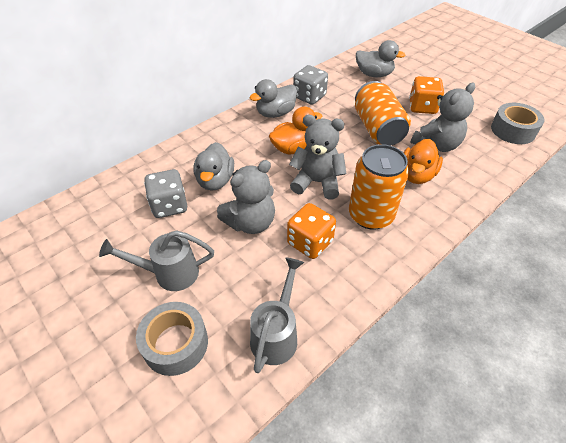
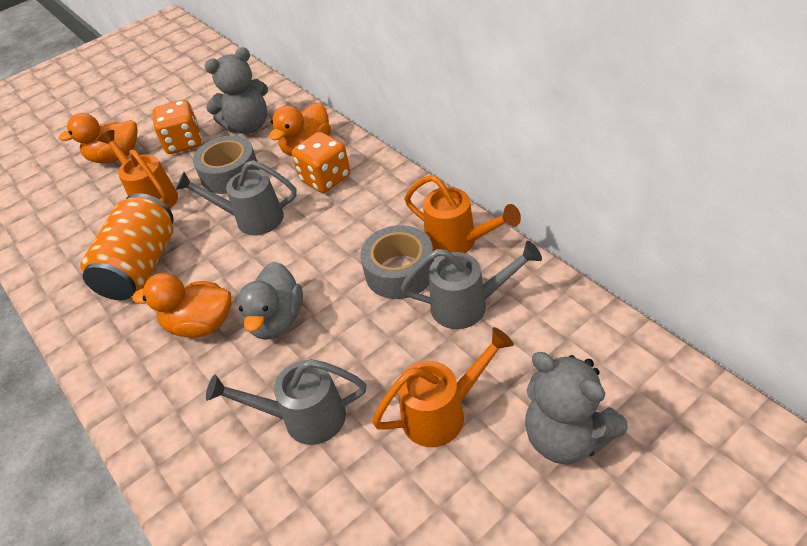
grey dice: [144,169,187,218] [293,65,328,105] = 2 -> none = 0
grey duck: [193,142,234,191] [249,79,297,118] [356,40,406,77] = 3 -> [237,262,303,340] = 1
grey teddy bear: [217,160,275,234] [289,115,346,200] [410,83,475,152] = 3 -> [204,47,268,134] [525,352,628,464] = 2
grey watering can: [99,230,214,291] [250,257,304,373] = 2 -> [176,160,297,235] [206,359,367,445] [401,241,542,329] = 3
orange can: [349,144,409,230] [355,81,411,146] = 2 -> [80,193,174,300] = 1
orange duck: [269,106,322,155] [404,139,443,184] = 2 -> [59,113,138,163] [132,273,231,338] [269,103,331,156] = 3
orange watering can: none = 0 -> [98,130,178,209] [372,327,514,447] [404,175,521,253] = 3

